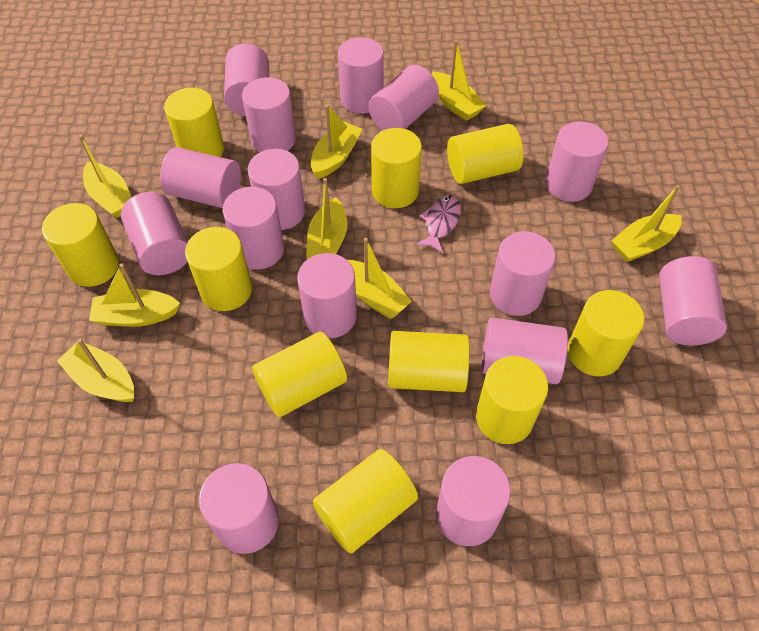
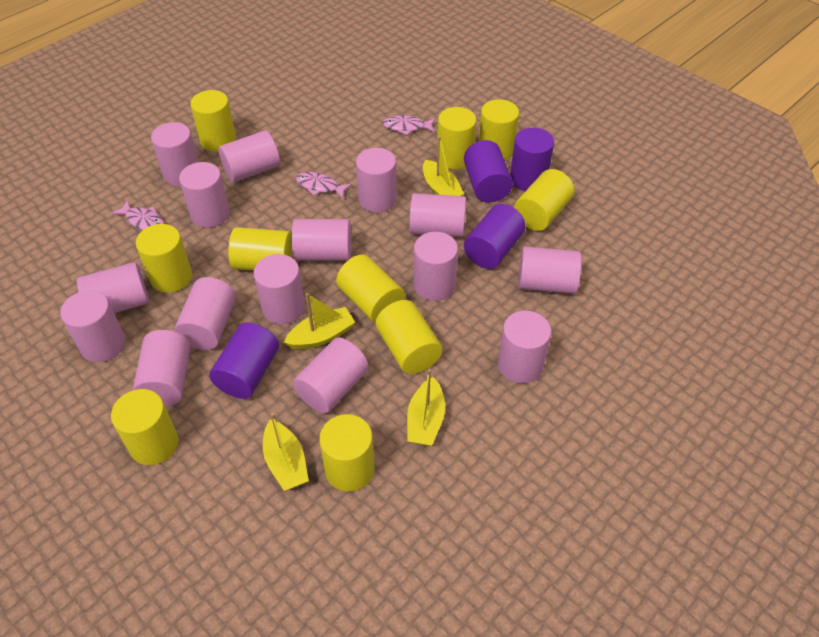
pink fish: [416,195,461,253] = 1 -> [111,200,164,230] [296,172,352,199] [382,115,435,136] = 3
purple cylinder: none = 0 -> [209,322,279,399] [464,140,513,203] [464,204,526,269] [510,128,554,191] = 4
yellow boat: [57,339,134,402] [79,135,131,218] [89,264,180,327] [306,178,347,259] [311,104,362,179] [348,238,412,319] [432,40,486,121] [612,185,682,262] = 8 -> [263,413,309,491] [284,293,355,350] [407,369,445,446] [423,136,464,196] = 4

